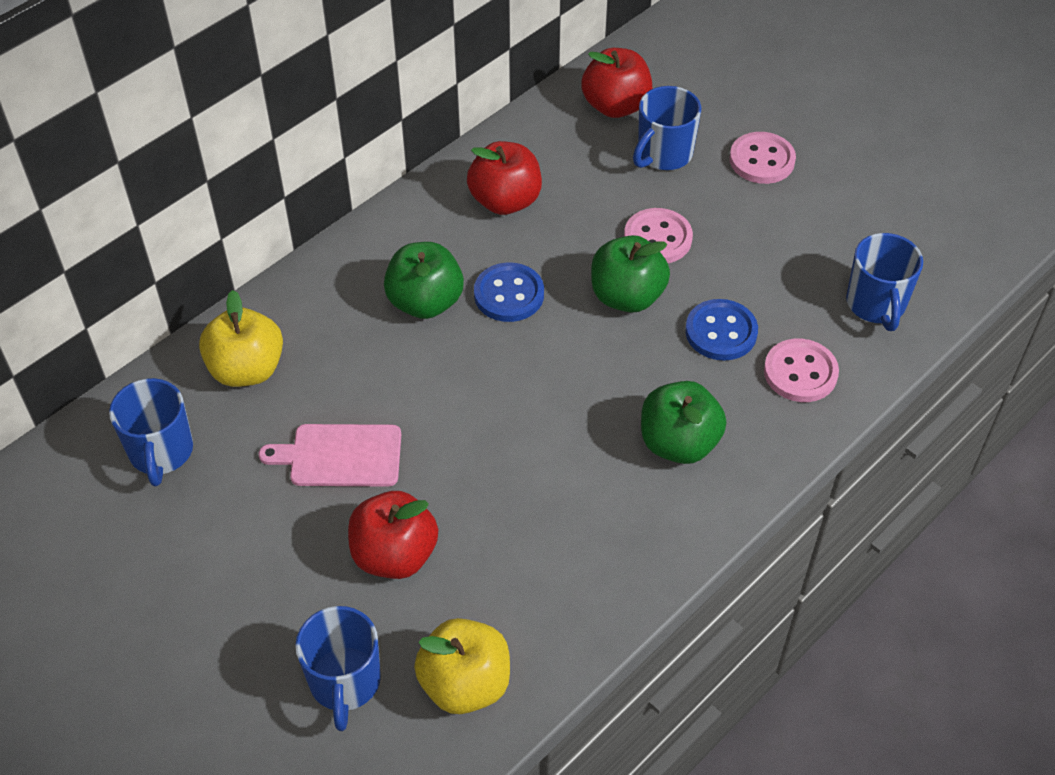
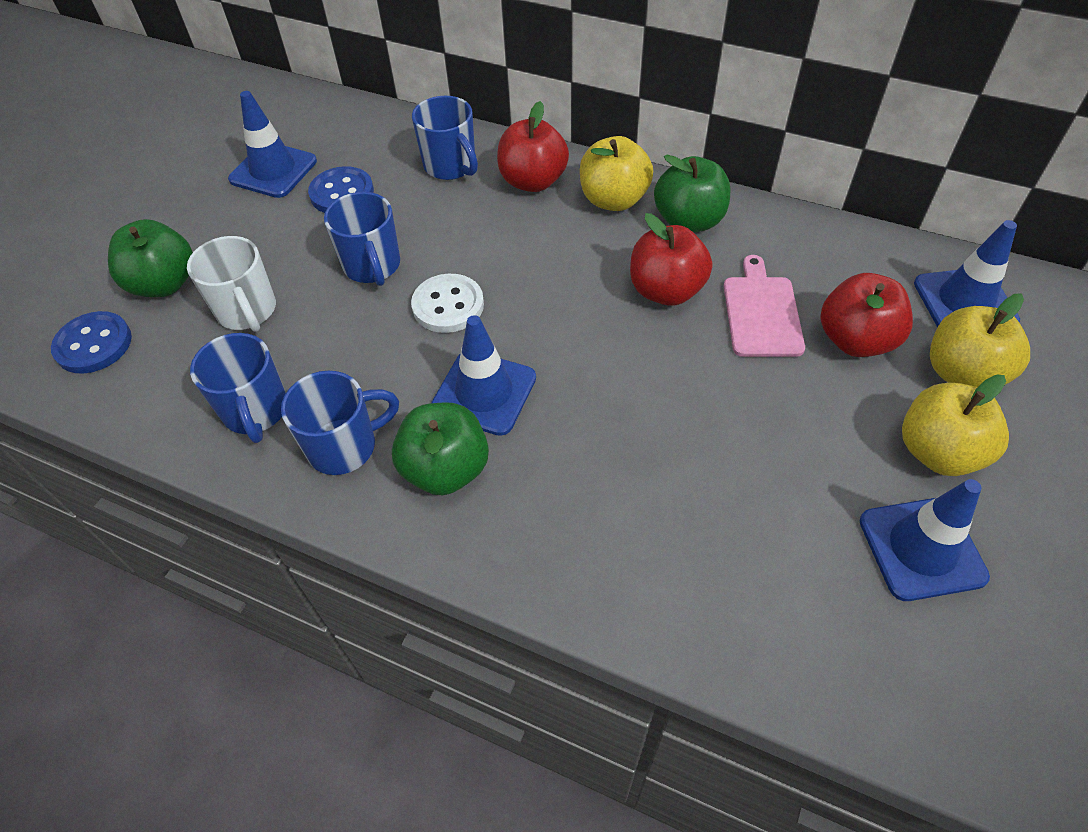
blue traffic cone: none = 0 -> [228,91,317,198] [432,315,536,436] [860,479,990,601] [914,220,1020,327] = 4
pink button: [624,208,693,263] [729,132,796,184] [764,339,839,402] = 3 -> none = 0
white button: none = 0 -> [411,274,484,333] = 1
white mug: none = 0 -> [187,236,276,332] = 1
yellow apple: [199,290,283,387] [414,618,510,714] = 2 -> [580,136,653,211] [902,374,1009,476] [930,294,1030,387] = 3

